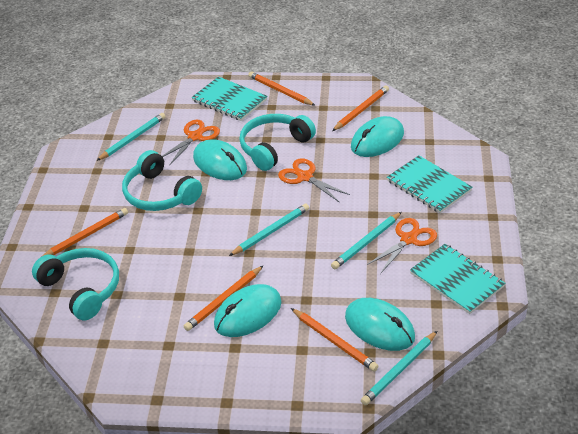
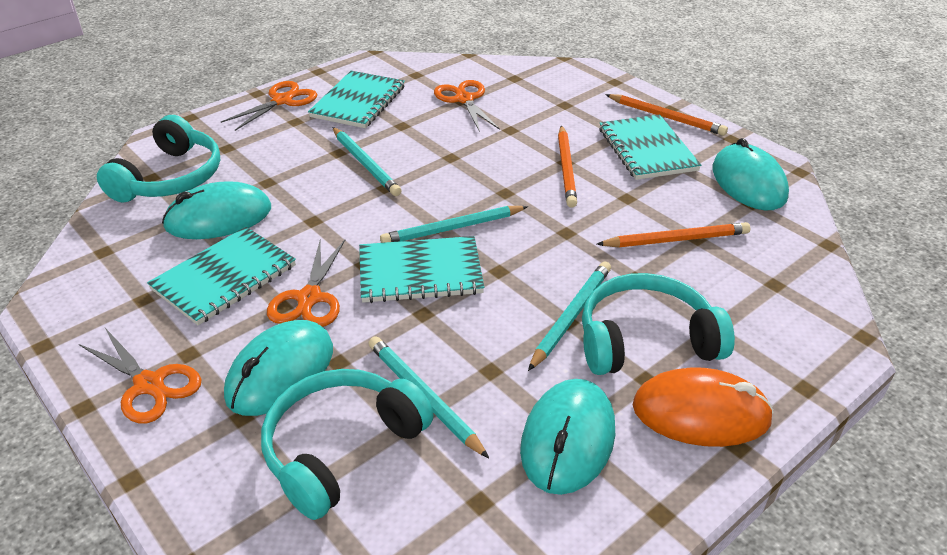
orange mouse: none = 0 -> [633,367,774,447] = 1
orange pencil: [41,208,128,257] [183,265,264,331] [248,71,316,106] [291,308,378,372] [332,85,389,131] = 5 -> [558,125,577,208] [597,222,750,247] [605,94,728,136] = 3
orange scissors: [162,120,220,166] [278,158,350,202] [367,218,437,274] = 3 -> [79,328,201,424] [221,81,317,131] [267,239,345,327] [434,80,500,132] = 4
turquoise notebook: [191,77,267,121] [387,155,472,213] [410,244,505,314] = 3 -> [147,227,296,325] [308,71,405,128] [359,236,484,303] [599,114,701,180] = 4

